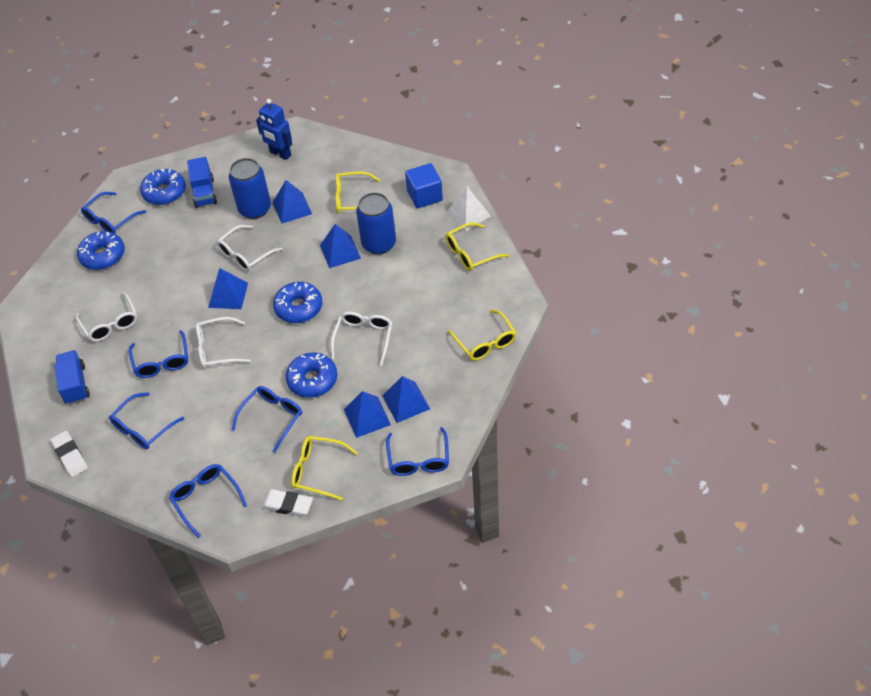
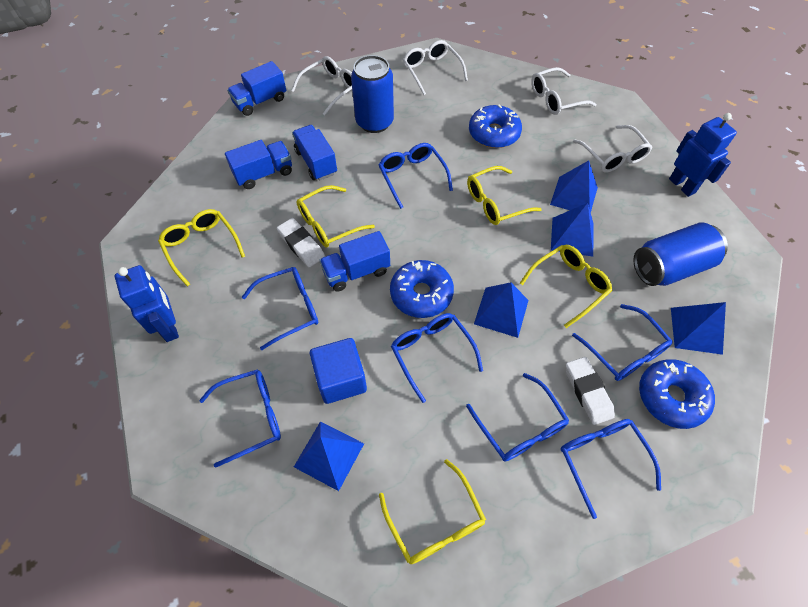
blue donut: [77,231,125,270] [140,169,186,205] [273,282,322,323] [286,352,337,398] = 4 -> [390,260,454,318] [469,105,522,148] [639,359,715,429] = 3
blue glasses: [81,192,146,233] [109,392,184,449] [128,330,188,378] [169,464,247,538] [232,386,302,453] [386,427,449,476] = 6 -> [199,369,281,467] [242,267,318,350] [379,143,453,209] [391,313,483,403] [466,373,569,462] [560,419,661,519] [572,304,672,381] = 7
blue robot: [256,99,292,160] = 1 -> [115,265,179,342] [669,113,737,197] = 2
blue truck: [54,350,90,405] [187,157,217,208] = 2 -> [225,140,292,189] [227,61,286,116] [292,125,337,181] [319,231,390,292] = 4
white pyramid: [446,186,491,232] = 1 -> none = 0
yellow glasses: [291,436,358,501] [335,171,380,213] [445,222,509,271] [448,310,517,361] = 4 -> [158,209,245,286] [297,185,375,248] [379,459,486,564] [467,166,542,225] [520,245,613,328] = 5

